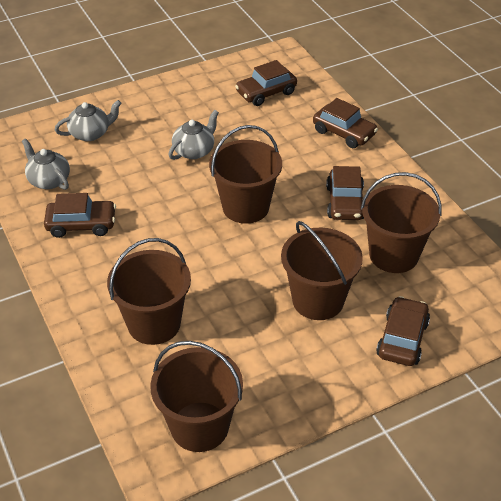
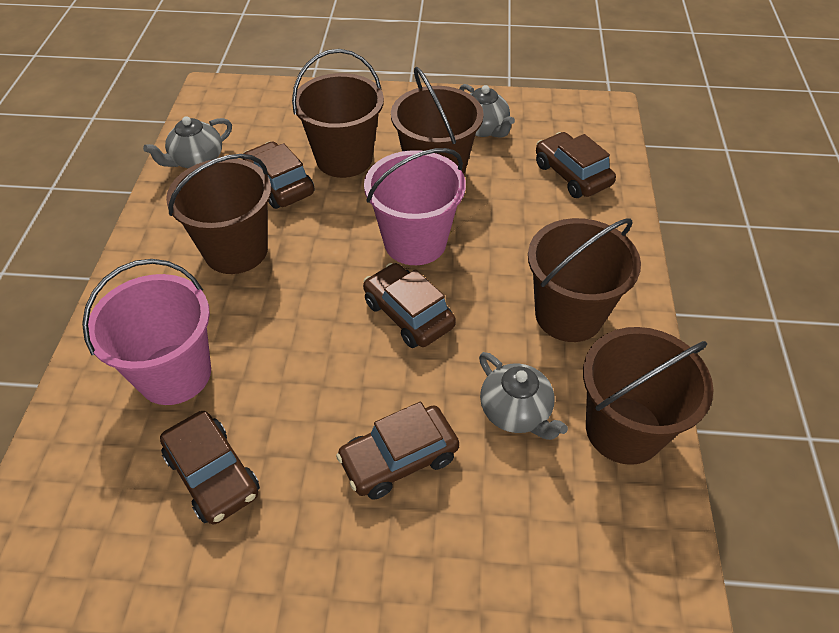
pink bucket: none = 0 -> [82,259,211,405] [364,148,466,265] = 2

